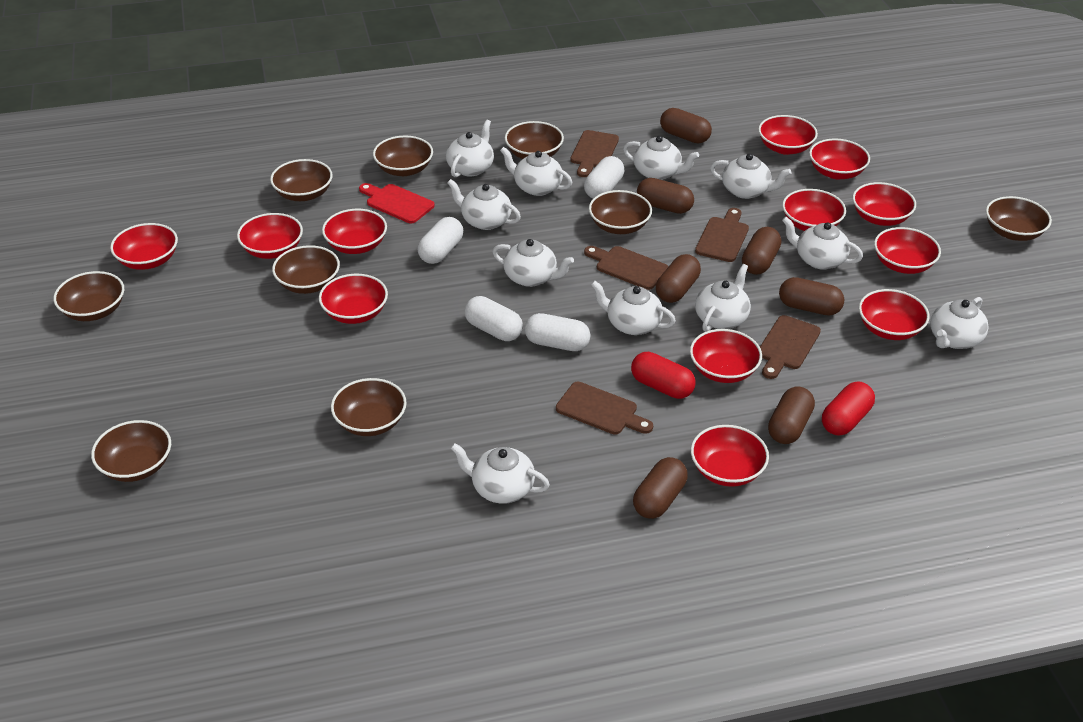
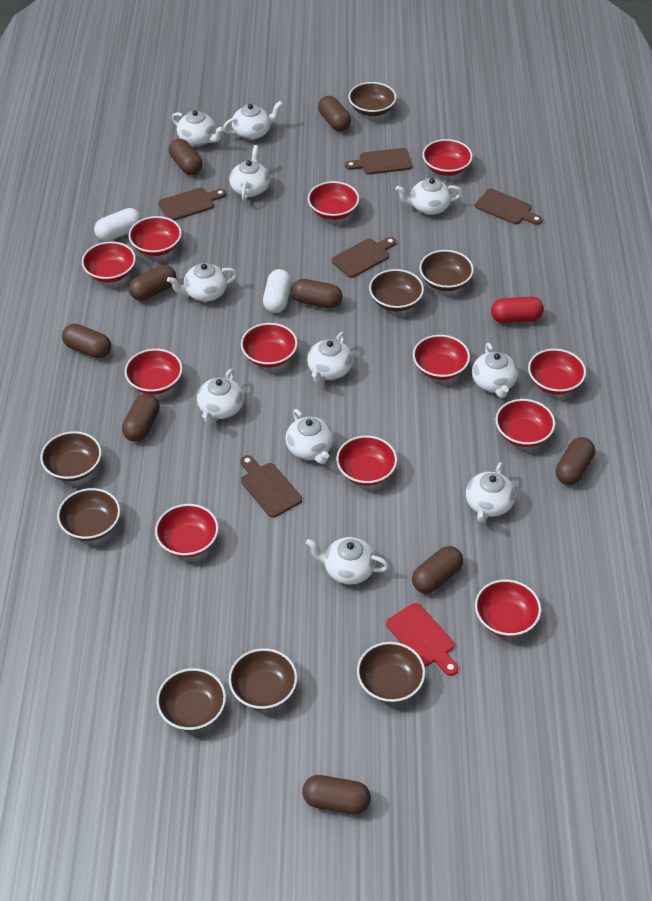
brown bowl: [54,271,124,321] [91,420,171,482] [270,159,332,201] [272,245,340,294] [331,378,407,436] [373,136,433,176] [505,121,564,159] [589,190,652,234] [986,196,1052,241] = 9 -> [40,431,101,481] [57,488,120,541] [156,668,226,731] [229,648,297,710] [348,82,396,116] [357,642,425,703] [369,269,424,311] [419,250,474,291] = 8
brown capsule: [633,457,688,519] [637,178,694,214] [656,254,701,303] [660,108,712,143] [742,227,781,275] [768,386,815,444] [779,277,844,316] = 7 -> [62,324,111,359] [122,394,160,442] [129,265,176,301] [169,139,202,175] [291,279,343,309] [302,775,371,814] [318,96,351,131] [412,546,463,594] [556,437,595,485] = 9
red capsule: [631,352,696,399] [822,382,875,436] = 2 -> [491,297,544,323] = 1
white capsule: [418,217,463,264] [465,296,523,341] [525,313,590,351] [584,156,624,198] = 4 -> [94,208,141,241] [263,269,292,313] = 2

